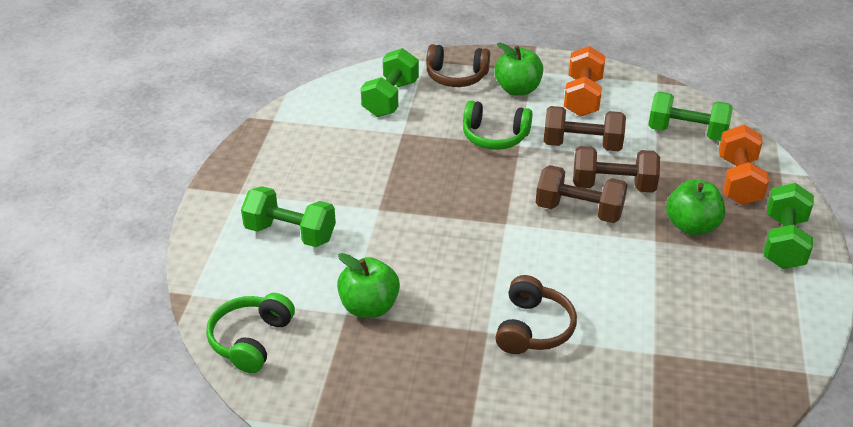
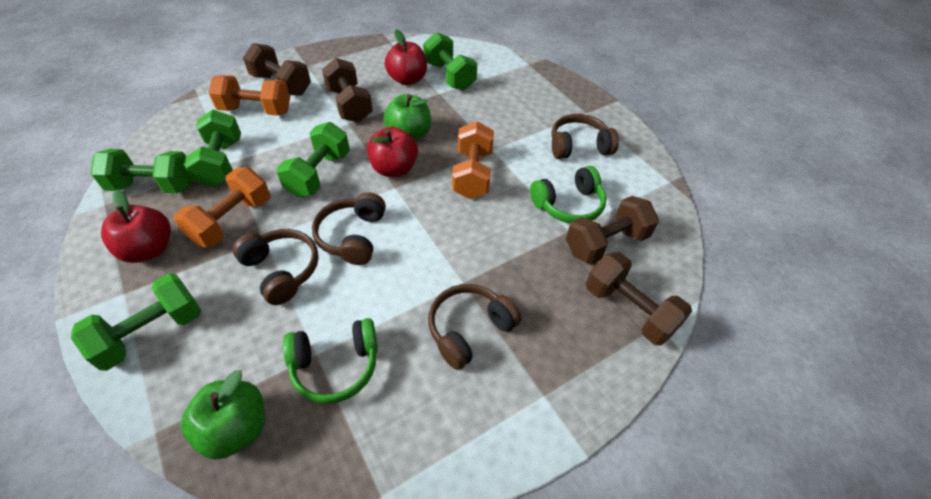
brown dumbbell: [536,165,627,223] [543,106,626,151] [573,146,660,193] = 3 -> [243,43,311,96] [322,58,373,123] [566,196,659,265] [586,252,692,345] = 4
brown headphones: [426,44,490,87] [495,275,577,354] = 2 -> [233,229,319,305] [312,192,386,265] [428,284,522,370] [551,114,619,159] = 4
green apple: [337,253,400,318] [494,43,543,96] [666,180,725,235] = 3 -> [181,370,265,460] [383,94,431,141] = 2
green dumbbell: [241,186,336,247] [361,48,419,117] [648,91,733,141] [764,183,814,269] = 4 -> [71,273,201,371] [91,149,192,193] [184,110,241,187] [276,122,350,197] [423,32,477,91] = 5
orange dumbbell: [564,46,606,117] [719,125,769,205] = 2 -> [174,167,270,247] [209,75,290,116] [452,121,494,199] = 3
red apple: none = 0 -> [101,190,171,263] [367,127,418,177] [385,29,427,85] = 3

